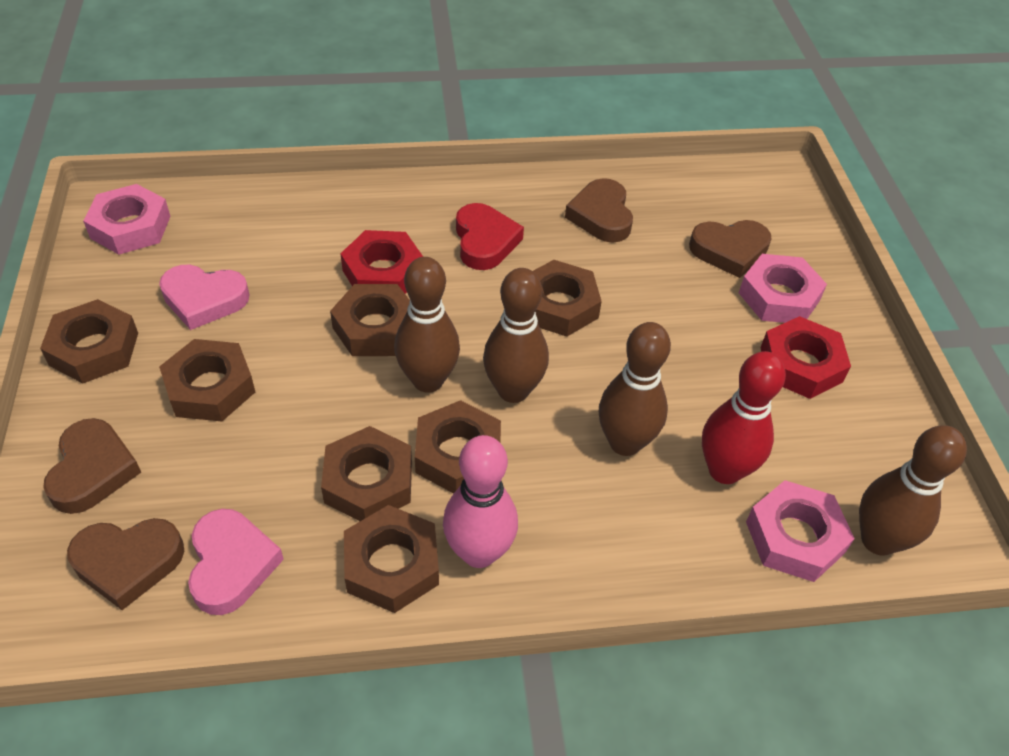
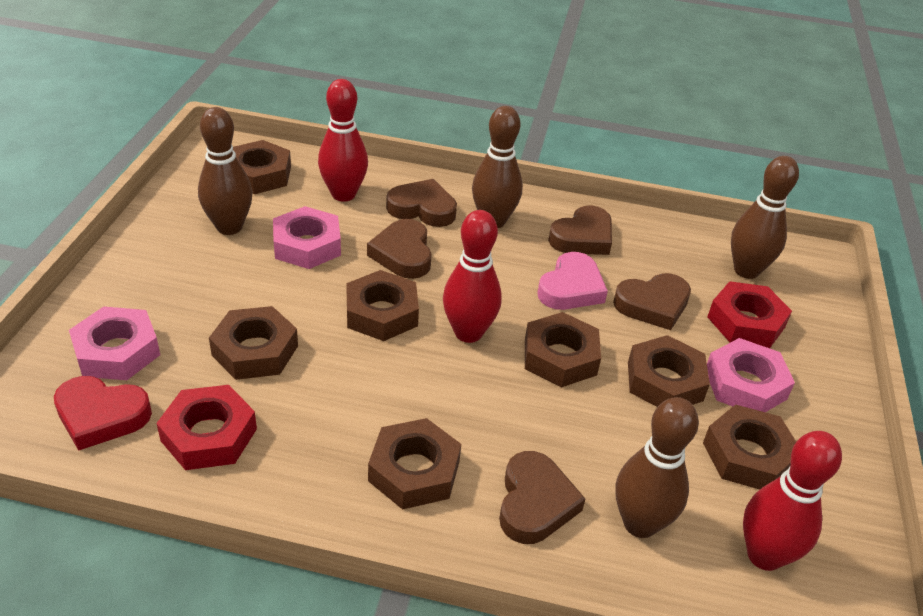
brown heart: [43,418,141,514] [67,518,184,610] [565,178,633,243] [689,220,771,278] = 4 -> [367,219,432,279] [386,179,457,227] [499,451,585,544] [548,206,612,255] [613,273,691,330] = 5
pink bowling pin: [443,435,518,568] = 1 -> none = 0
pink heart: [159,265,250,330] [188,509,284,615] = 2 -> [537,252,608,310] = 1
red bowling pin: [702,351,786,484] = 1 -> [318,79,368,202] [443,210,502,343] [743,431,842,571] = 3

